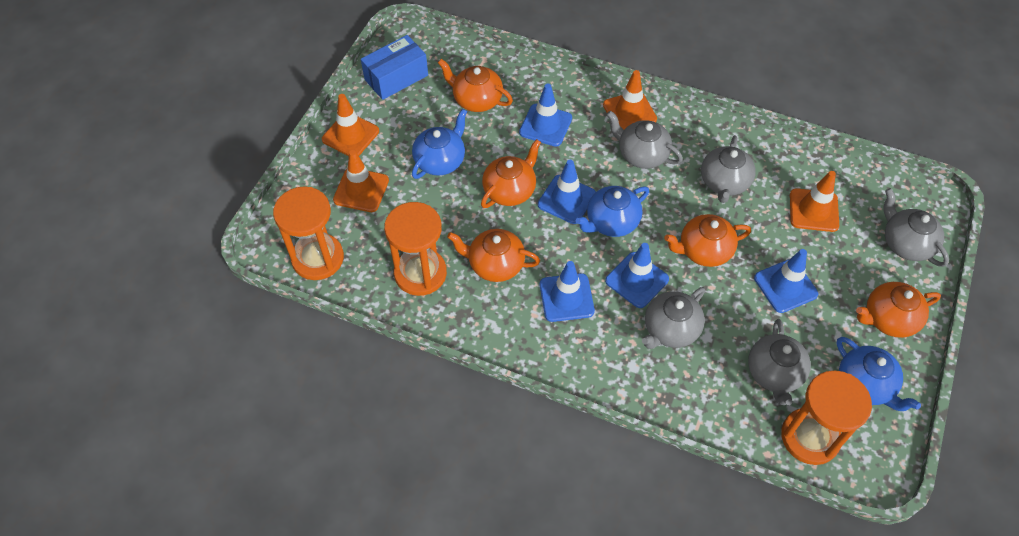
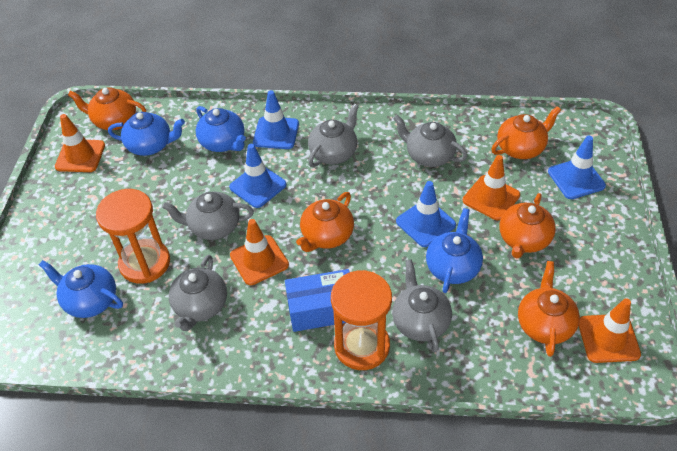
blue teapot: [412,109,467,179] [576,186,649,237] [837,337,921,411] = 3 -> [39,260,123,318] [108,112,185,156] [196,106,246,152] [426,208,483,293] = 4
blue traffic cone: [519,83,572,147] [538,160,596,224] [540,261,595,322] [605,243,669,308] [754,249,818,313] = 5 -> [229,144,286,208] [253,90,299,149] [396,181,456,247] [548,136,606,199] = 4
orange hourglass: [273,186,344,280] [384,202,447,296] [781,370,872,465] = 3 -> [96,189,170,284] [331,270,392,370] = 2

